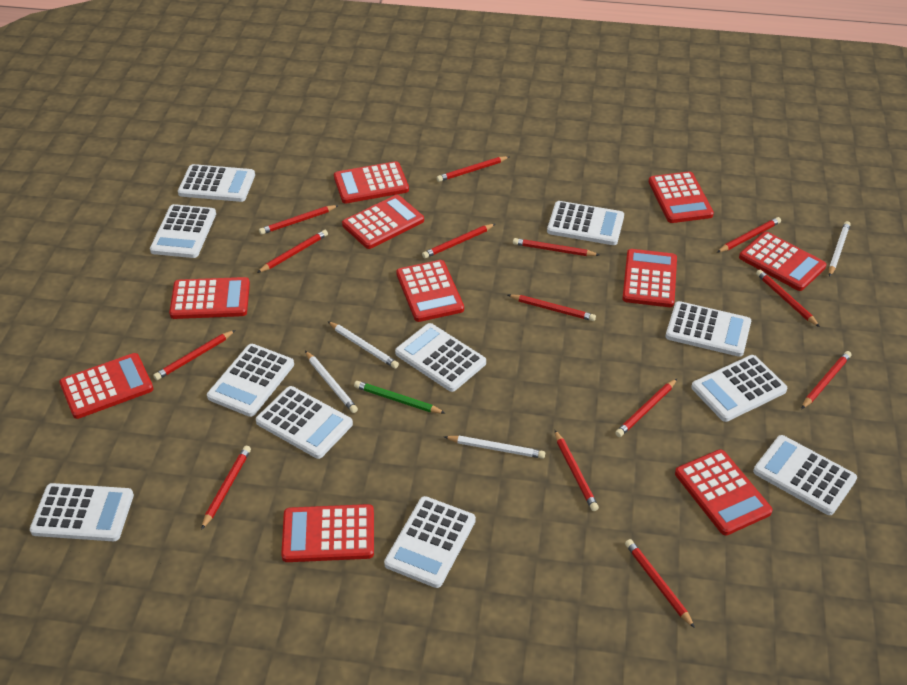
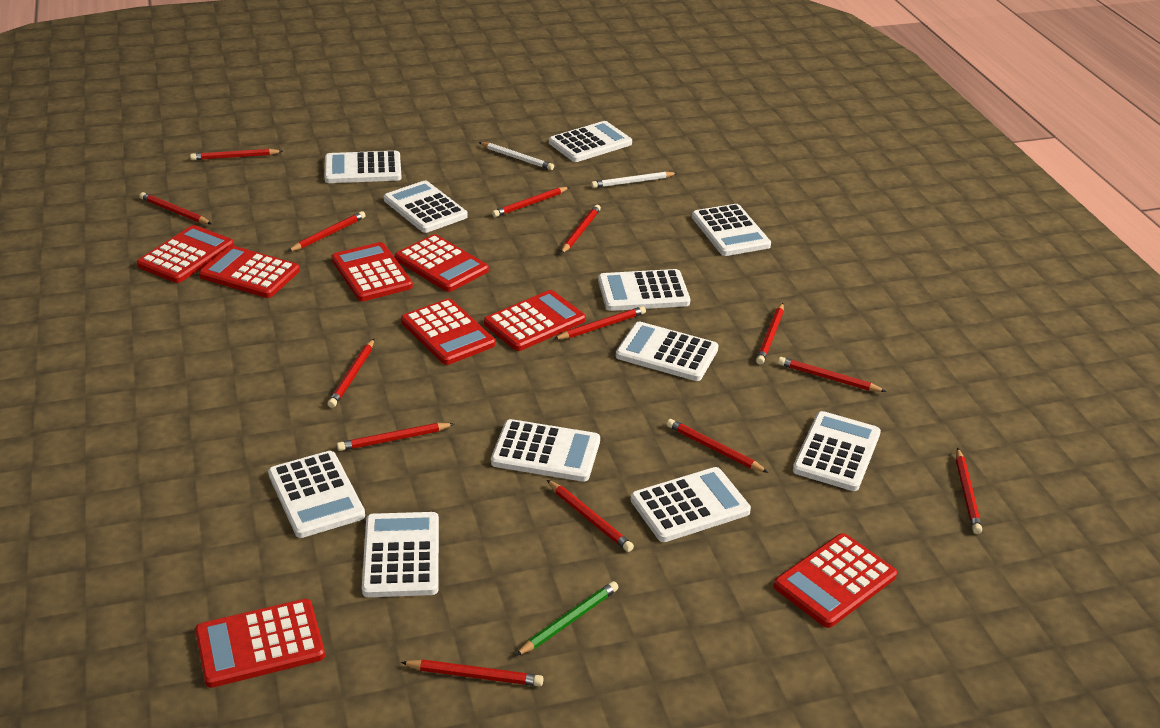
red calculator: [59,353,153,419] [169,277,250,319] [281,504,374,562] [334,161,409,203] [342,195,424,249] [396,260,464,322] [622,249,677,307] [649,171,714,223] [675,449,773,535] [739,232,827,291] = 10 -> [137,225,234,283] [195,599,325,688] [199,245,300,298] [331,242,413,301] [395,234,489,292] [401,298,495,365] [484,290,586,351] [774,533,897,628] = 8
white pencil: [305,351,358,413] [327,321,399,369] [444,436,545,459] [829,221,851,277] = 4 -> [479,142,554,170] [591,172,677,188] = 2

